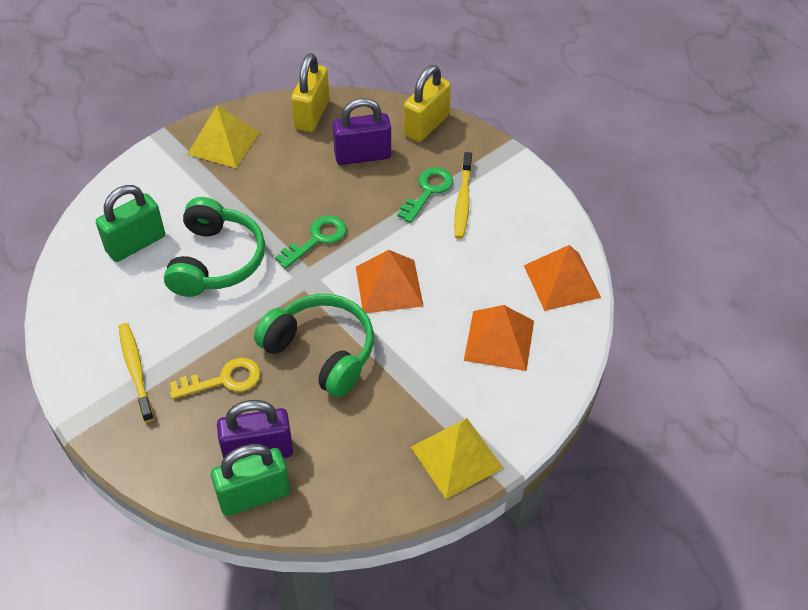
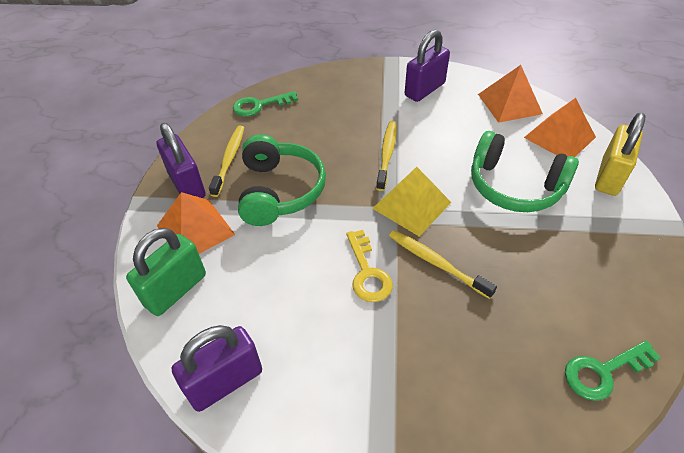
green padlock: [96,185,165,262] [211,444,290,516] = 2 -> [126,228,206,316] = 1
purple padlock: [217,400,293,459] [332,98,391,165] = 2 -> [156,123,206,198] [172,325,262,412] [405,29,450,102] = 3
yellow padlock: [291,53,329,132] [404,65,451,142] = 2 -> [595,113,646,196] = 1
yellow pyramid: [188,105,260,168] [411,418,503,499] = 2 -> [372,167,452,236] = 1
yellow toothbrush: [119,323,154,422] [454,152,472,239] = 2 -> [209,126,244,197] [376,121,397,191] [389,230,497,299] = 3

